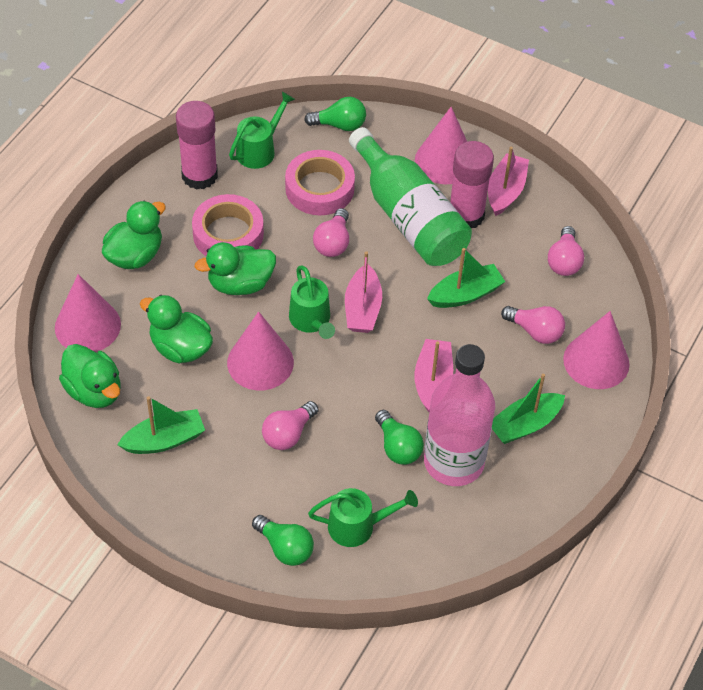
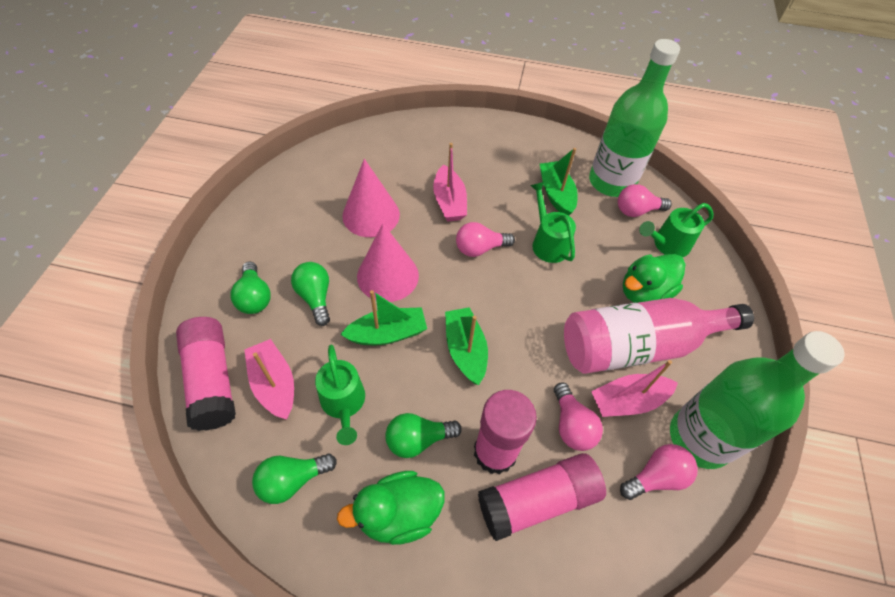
green bottle: [349,127,472,266] = 1 -> [589,39,680,197] [670,331,845,469] = 2
green duck: [59,344,121,408] [102,201,166,269] [140,295,213,363] [194,242,276,295] = 4 -> [337,471,445,545] [623,254,685,303] = 2
green light bulb: [252,515,314,566] [304,97,366,131] [375,410,424,465] = 3 -> [230,262,271,314] [252,453,337,504] [291,262,330,326] [385,413,462,458] = 4
pink cone: [55,274,121,352] [227,311,294,390] [415,107,467,184] [563,311,630,389] = 4 -> [342,159,400,237] [357,223,419,302] = 2
pink glue stick: [176,101,218,190] [450,141,494,228] = 2 -> [176,317,236,431] [474,390,537,474] [478,453,606,541] = 3
pink tape: [192,194,264,256] [285,150,355,215] = 2 -> none = 0

